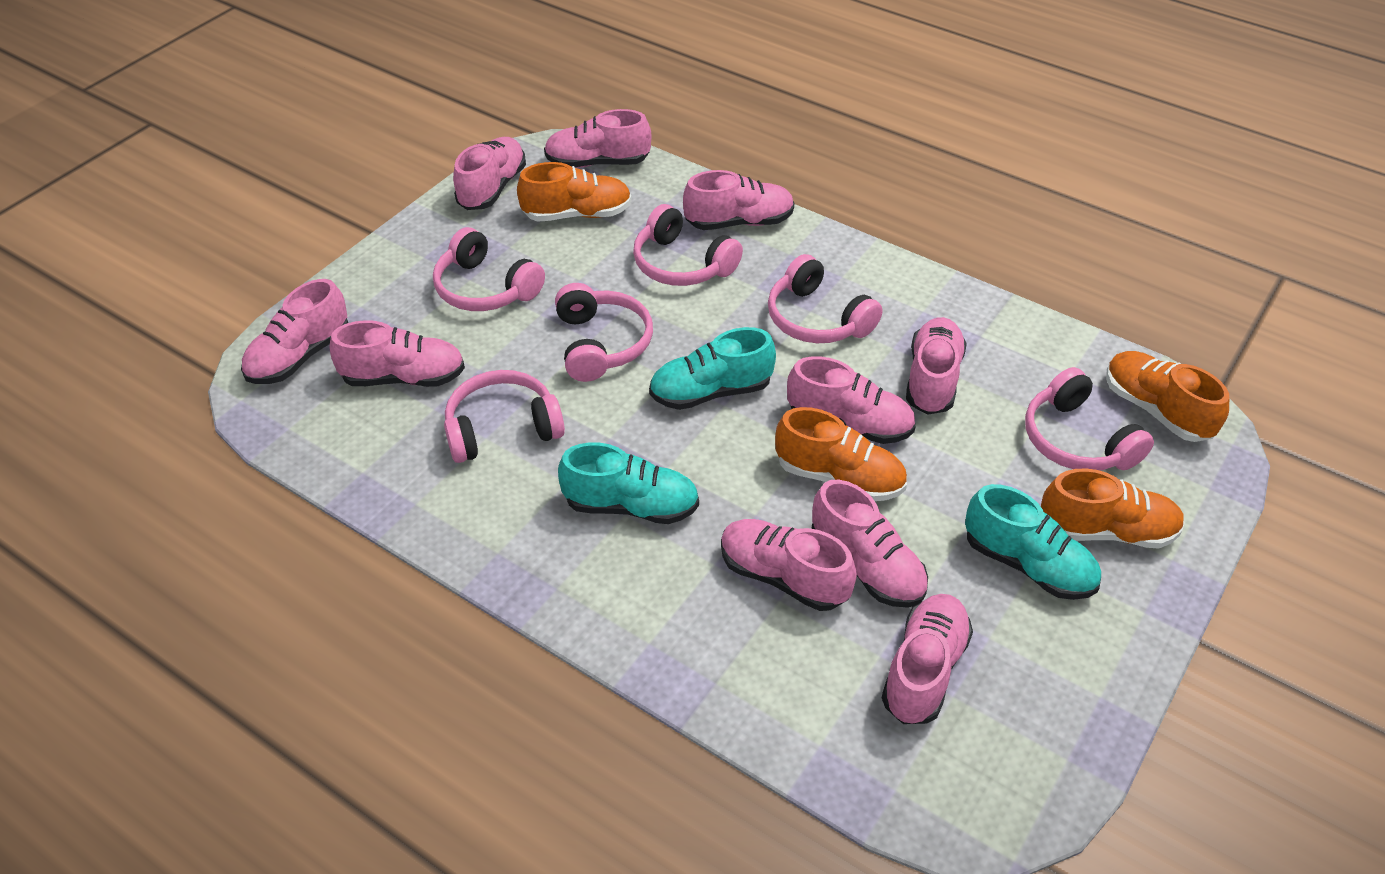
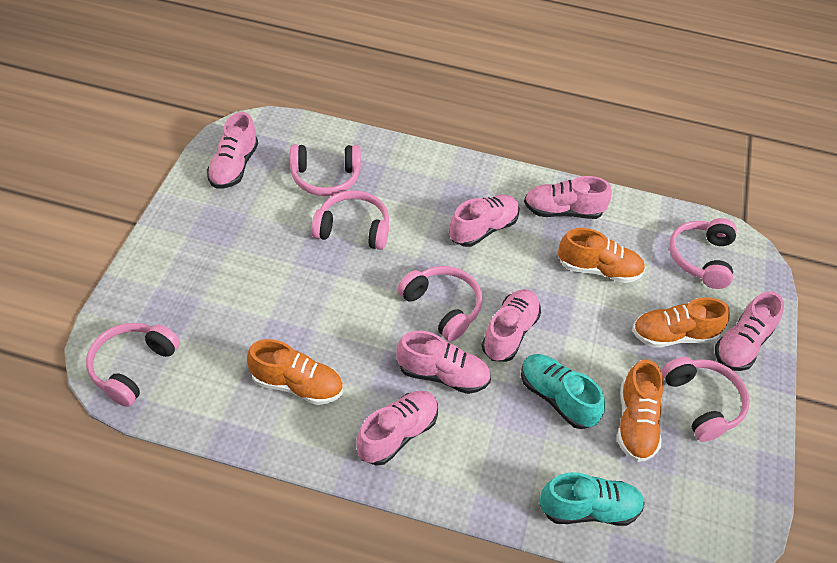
pink shoe: [241,279,348,384] [330,320,465,387] [453,137,526,210] [544,109,652,168] [683,170,795,230] [721,519,857,611] [787,356,916,444] [811,480,928,608] [882,594,973,724] [906,317,967,414] = 10 -> [207,112,258,189] [356,391,438,466] [396,331,491,394] [449,195,519,247] [481,289,541,362] [524,176,612,219] [715,291,784,371] = 7
turquoise shoe: [558,442,699,524] [649,327,776,410] [965,484,1101,600] = 3 -> [521,354,605,429] [539,472,645,526] = 2

